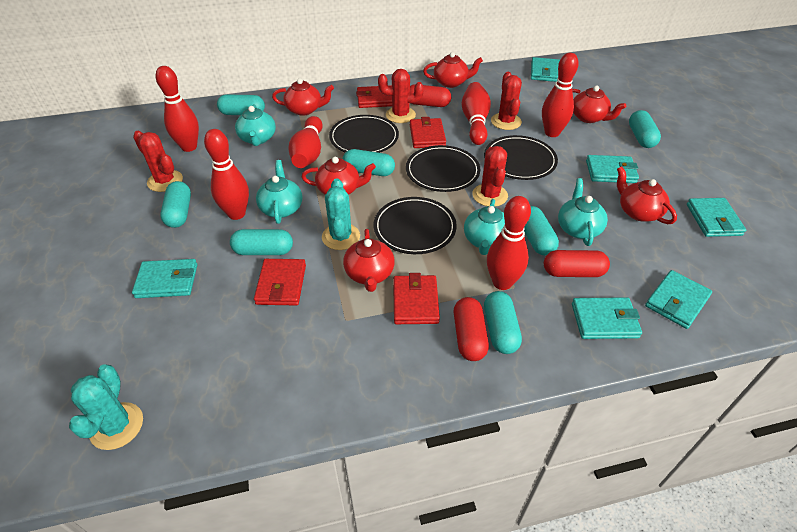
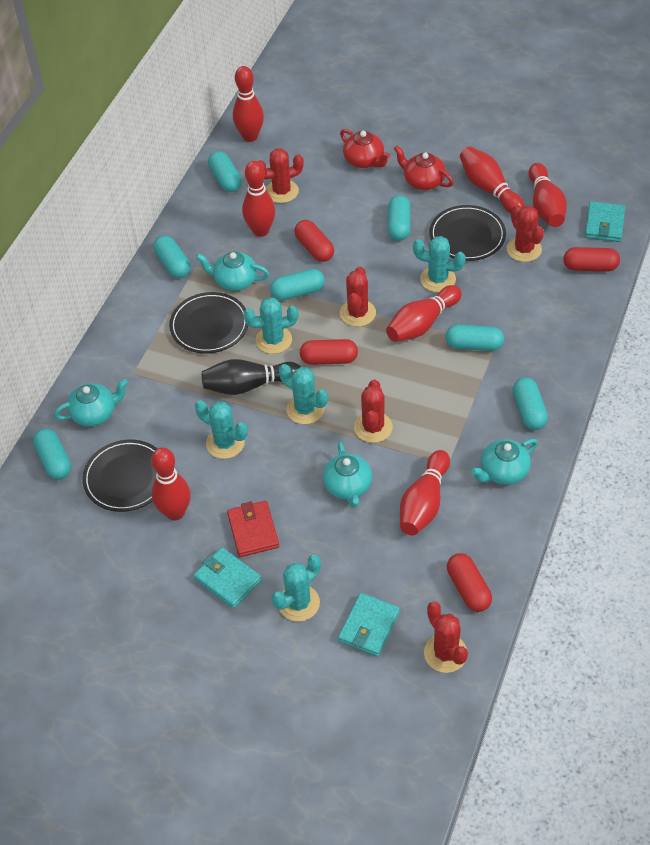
black bowling pin: none = 0 -> [202,359,301,395] = 1
black plate: [329,115,399,153] [374,197,457,254] [406,145,480,192] [484,135,558,180] = 4 -> [82,440,158,512] [169,292,248,353] [429,205,506,261] = 3
red bowling pin: [156,66,199,152] [204,129,249,220] [288,116,323,168] [461,82,491,145] [487,196,531,290] [542,53,579,137] = 6 -> [151,447,191,521] [233,66,264,142] [242,161,275,237] [386,285,462,342] [400,450,450,535] [460,147,524,213] [528,163,567,227] = 7
red cactus: [133,131,183,192] [378,69,424,123] [472,146,508,207] [491,72,522,130] = 4 -> [258,148,304,203] [340,267,376,327] [354,379,393,443] [424,601,468,673] [507,205,544,262] = 5
red capsule: [410,84,451,107] [454,297,489,361] [544,250,610,277] = 3 -> [294,220,334,262] [300,339,358,365] [447,553,492,612] [563,247,620,272] = 4
red teapot: [272,78,334,116] [302,157,376,195] [343,229,395,292] [423,52,483,88] [572,85,626,123] [617,166,677,224] = 6 -> [340,129,390,168] [394,145,454,190] = 2
red wallet: [254,259,306,306] [356,85,392,108] [393,273,440,324] [410,117,446,148] = 4 -> [227,501,279,557] = 1
turquoise cactus: [69,365,143,450] [322,178,360,250] = 2 -> [195,400,248,459] [243,297,298,354] [272,555,321,622] [279,364,328,424] [413,236,466,292] = 5
turquoise wallet: [132,259,197,298] [531,57,560,82] [572,297,642,339] [586,155,639,183] [645,270,712,329] [687,198,746,237] = 6 -> [194,547,262,609] [338,593,400,657] [585,201,625,242] = 3

